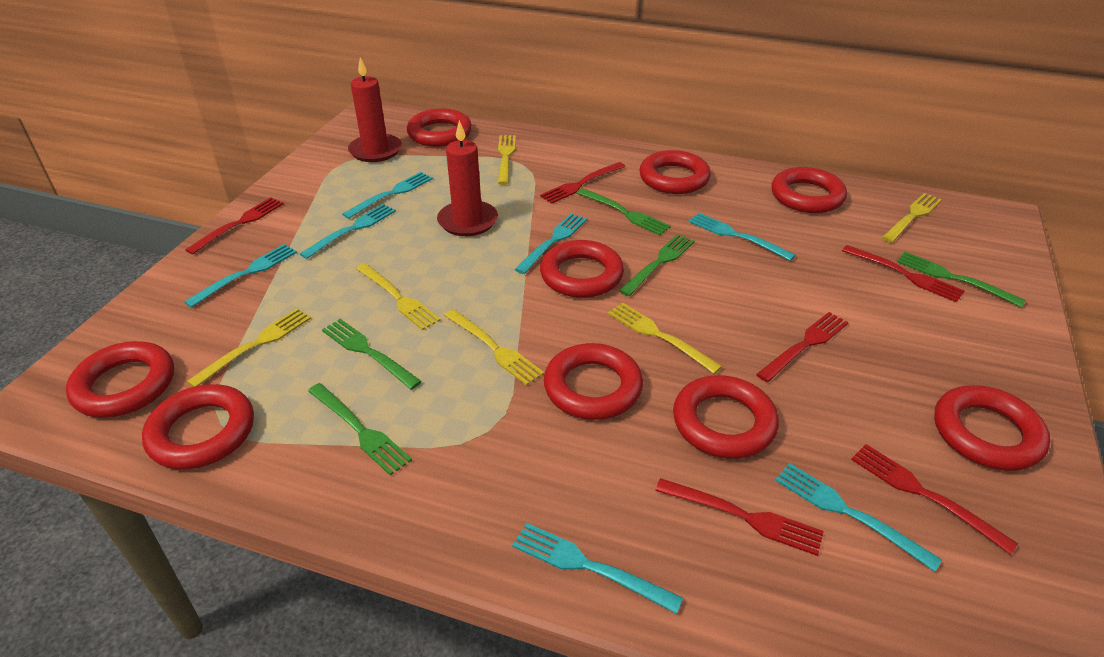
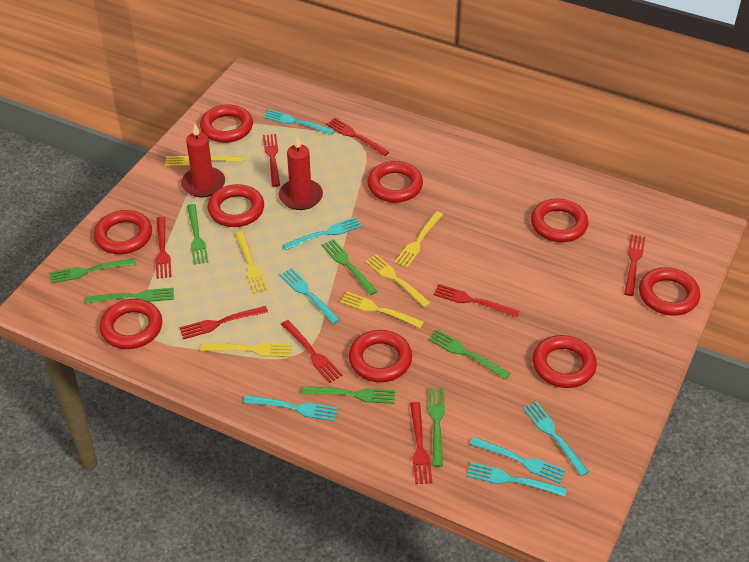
green fork: [308,383,412,476] [322,319,422,390] [577,188,671,235] [619,234,695,296] [896,252,1026,308] = 5 -> [50,258,136,284] [86,288,174,303] [187,204,209,265] [301,386,395,404] [322,239,377,295] [428,330,511,380] [428,388,445,467] = 7
red fork: [185,197,284,254] [540,162,625,204] [655,478,824,556] [756,312,849,382] [842,245,965,302] [851,444,1018,555] = 6 -> [155,216,172,279] [179,306,268,339] [263,134,280,187] [281,320,343,383] [326,118,389,156] [410,402,433,484] [433,284,520,317] [624,234,645,296] = 8

